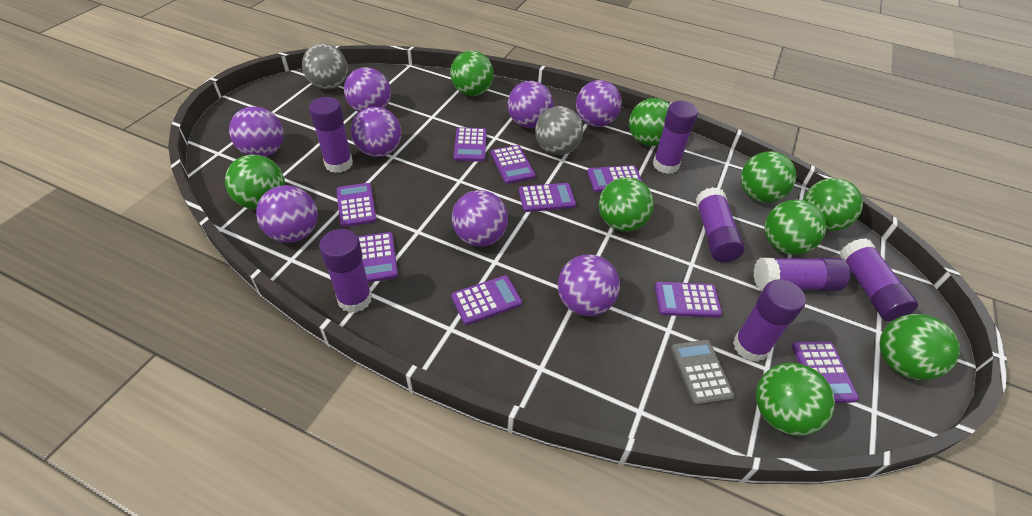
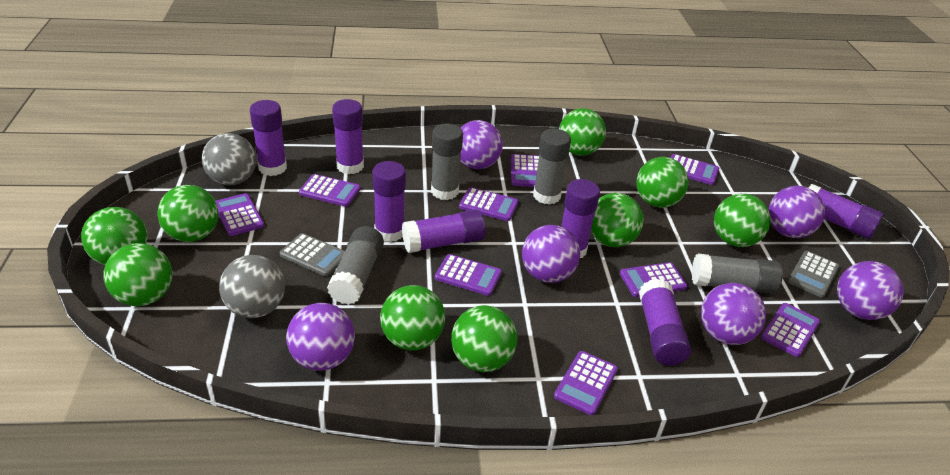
grey calculator: [670,340,735,406] = 1 -> [280,233,345,276] [788,251,839,298] = 2
grey glue stick: none = 0 -> [327,226,384,305] [431,124,463,200] [533,129,571,205] [692,254,783,293] = 4
purple ball: [229,106,284,157] [256,185,318,243] [344,67,391,112] [351,107,401,157] [452,190,508,247] [508,81,553,128] [558,254,620,316] [576,80,621,127] = 8 -> [286,303,355,371] [460,120,503,169] [522,225,580,283] [701,283,766,345] [769,186,825,238] [837,261,903,320] = 6

